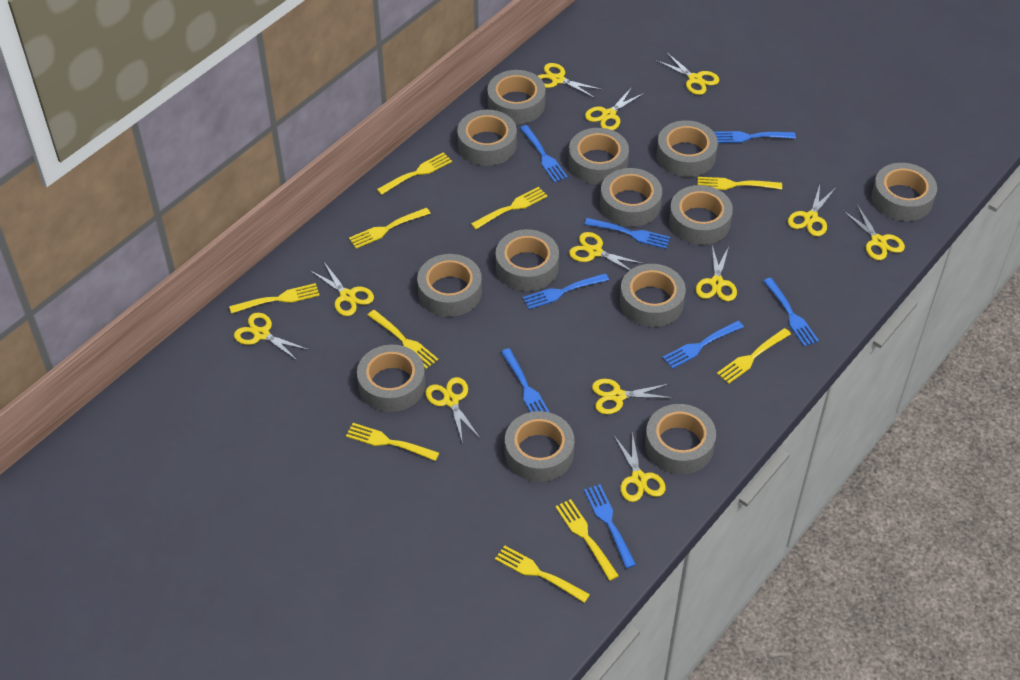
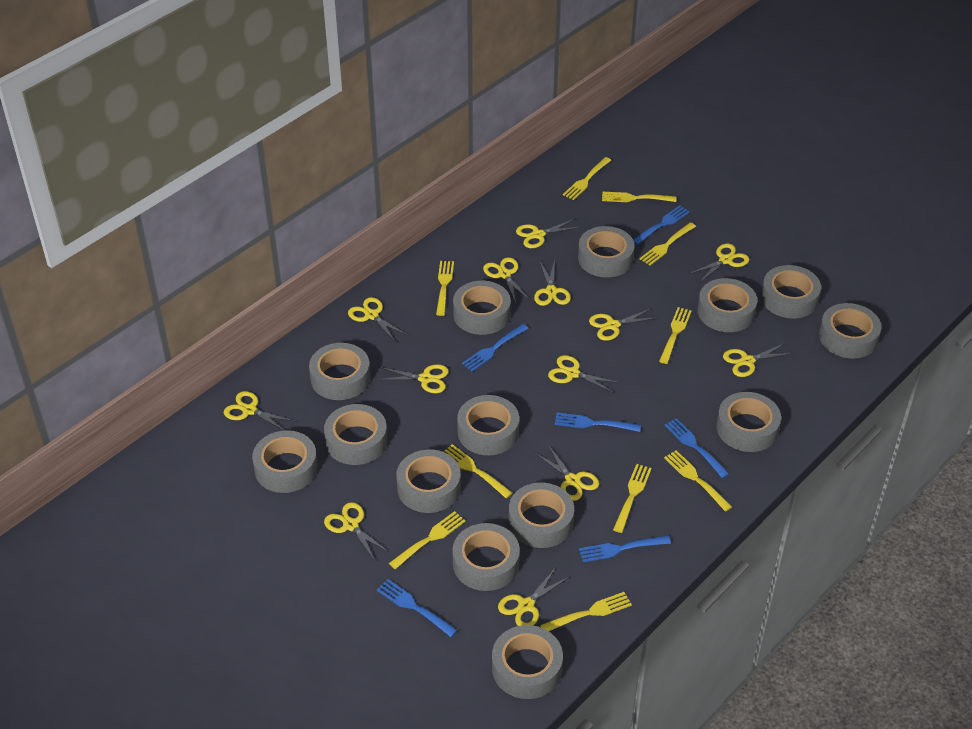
blue fork: [501,348,549,412] [520,125,568,183] [523,273,609,309] [584,218,670,249] [584,484,636,568] [662,321,744,369] [714,131,796,143] [763,278,819,347] = 8 -> [377,579,458,637] [462,324,529,372] [555,413,641,432] [579,536,671,562] [633,206,690,245] [664,418,729,478] = 6
grey tape: [357,345,425,412] [417,254,482,317] [457,110,517,166] [487,70,545,124] [496,229,559,291] [505,411,575,482] [568,128,629,185] [600,168,662,227] [620,264,686,327] [645,404,716,474] [656,120,718,177] [669,185,733,245] [872,163,937,221] = 13 -> [252,430,318,493] [309,343,370,400] [324,404,388,465] [396,449,461,513] [452,523,520,591] [453,281,511,335] [457,395,519,455] [492,625,563,699] [509,483,574,548] [578,226,635,277] [697,278,757,332] [717,392,781,452] [761,265,821,319] [819,303,882,359] = 14
yellow scissors: [234,313,309,361] [311,261,374,316] [425,377,480,443] [538,63,603,99] [569,232,645,271] [585,87,645,130] [592,379,673,414] [614,432,665,502] [656,52,719,95] [696,245,737,301] [788,185,835,236] [843,205,905,260] = 12 -> [224,391,296,431] [324,502,390,561] [348,297,407,343] [378,364,449,393] [483,257,530,303] [498,567,569,626] [516,219,581,248] [534,260,571,306] [535,445,599,501] [548,355,621,393] [589,308,657,341] [689,244,749,283] [723,343,794,377] = 13

